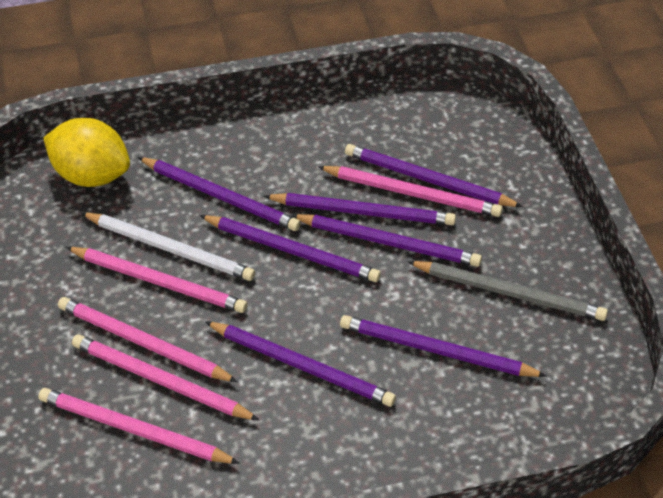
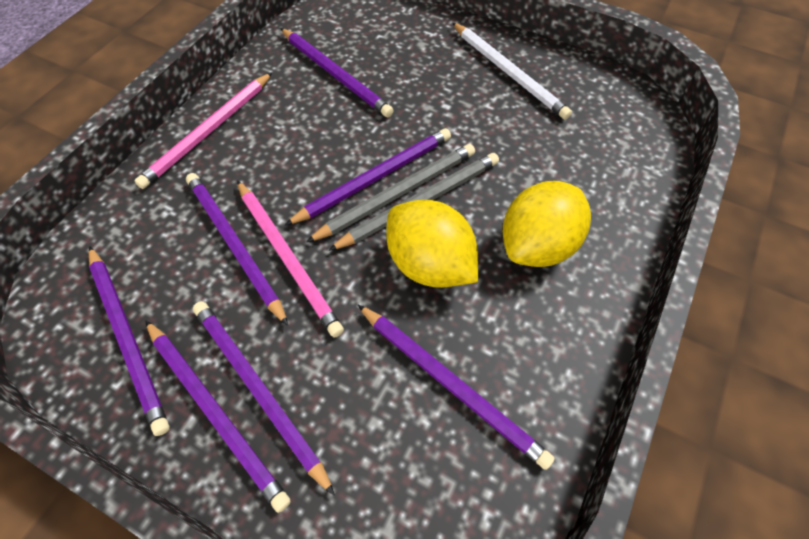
grey pencil: [407,261,608,321] = 1 -> [306,144,475,242] [328,153,499,251] = 2
pink pencil: [38,388,240,464] [58,297,238,382] [66,247,248,313] [72,334,259,420] [318,166,503,217] = 5 -> [135,73,272,189] [237,180,344,338] = 2
yellow lemon: [43,118,130,187] = 1 -> [386,200,478,288] [503,181,591,267] = 2

